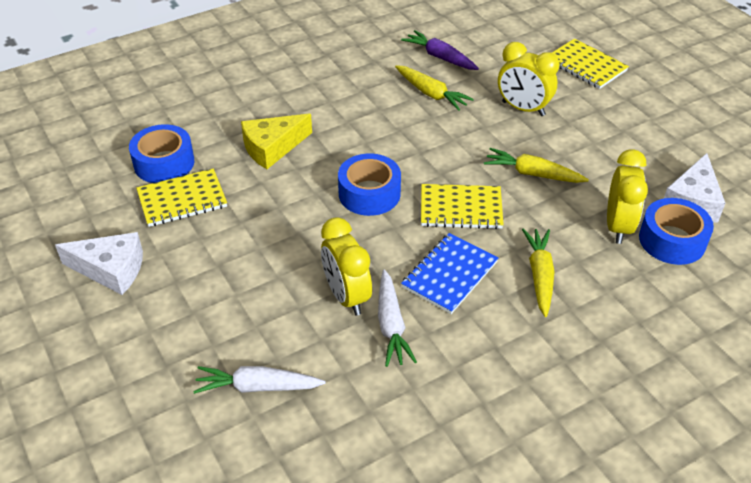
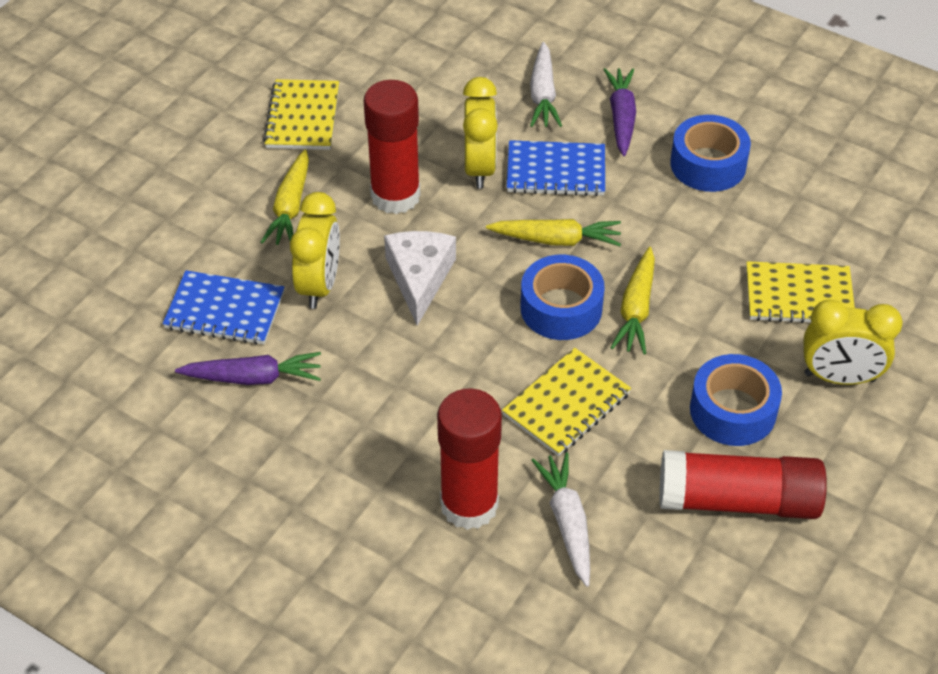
blue notebook: [401,233,498,314] = 1 -> [163,270,284,345] [507,140,605,196] = 2
purple carrot: [401,30,479,70] = 1 -> [175,352,321,385] [603,68,636,156] = 2
red glue stick: none = 0 -> [364,80,421,214] [437,388,502,530] [659,450,827,519] = 3
white cheese: [55,232,143,295] [664,153,726,223] = 2 -> [384,231,456,326] = 1
yellow cheese: [241,114,312,169] = 1 -> none = 0

